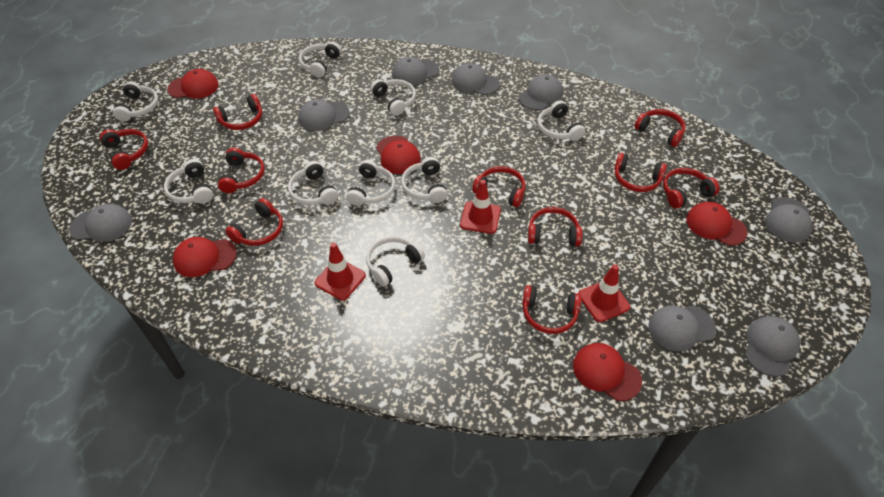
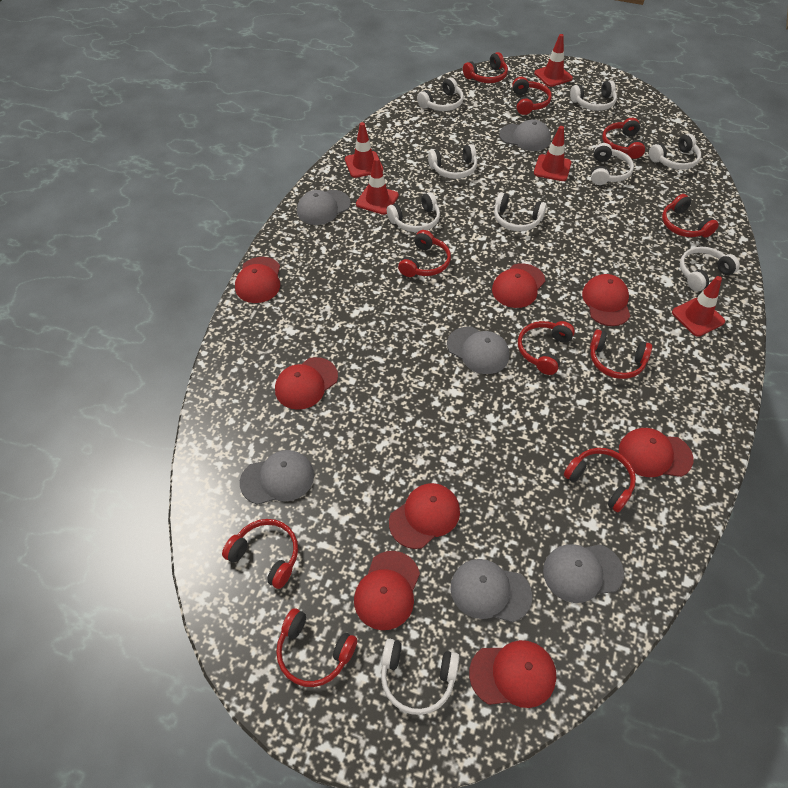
grey cap: [69,204,132,242] [298,99,350,131] [392,57,439,86] [452,63,500,95] [519,74,563,110] [649,305,716,351] [745,316,800,377] [765,197,812,242] = 8 -> [240,450,314,505] [297,190,351,225] [447,326,509,374] [450,559,532,623] [499,120,551,151] [543,544,624,603] = 6
red cap: [168,69,219,98] [173,237,237,277] [376,136,421,174] [573,343,642,401] [686,202,748,246] = 5 -> [235,257,280,303] [275,357,338,410] [354,551,420,630] [389,483,460,549] [469,640,556,708] [492,263,545,308] [582,274,630,326] [619,428,694,477] = 8
red traffic cone: [315,243,366,300] [460,180,501,234] [578,265,630,322] = 3 -> [345,122,383,178] [356,157,399,215] [534,34,573,87] [534,126,571,181] [672,276,725,337] = 5

